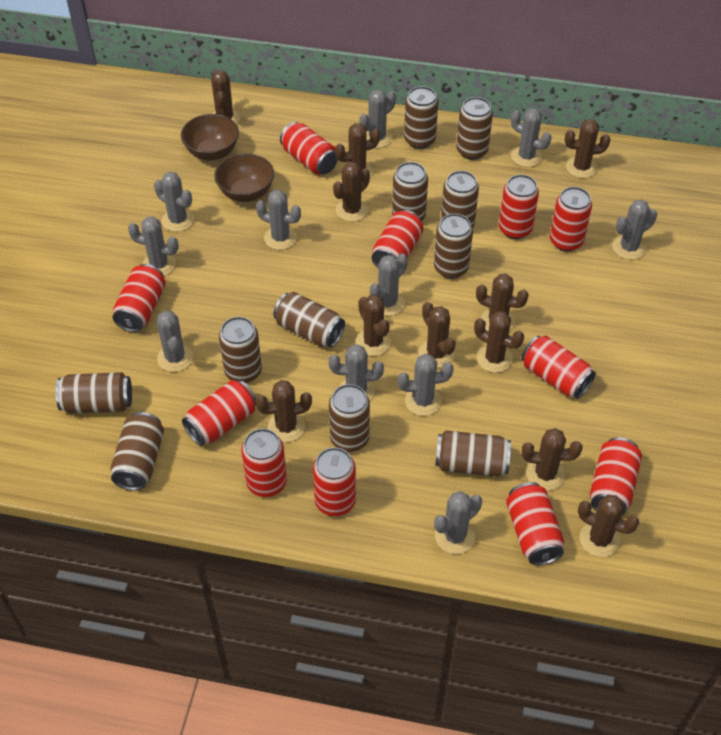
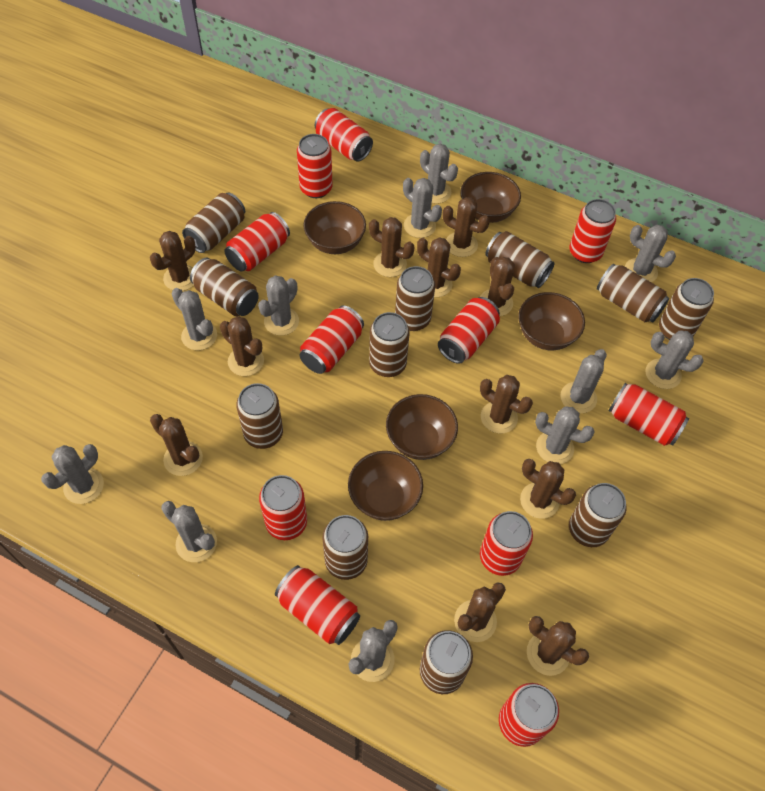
brown bowl: [181,114,239,160] [214,153,274,202] = 2 -> [303,201,366,254] [348,451,423,521] [386,394,458,460] [460,172,521,223] [518,292,585,351] = 5

